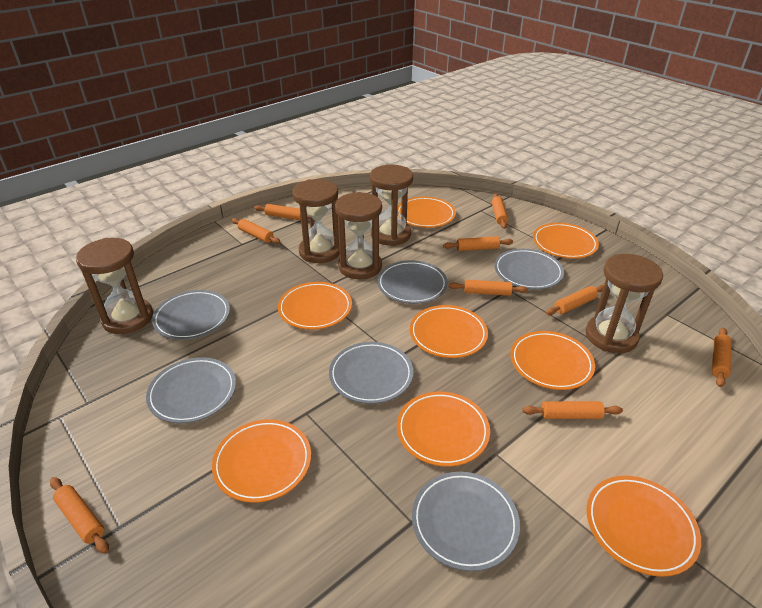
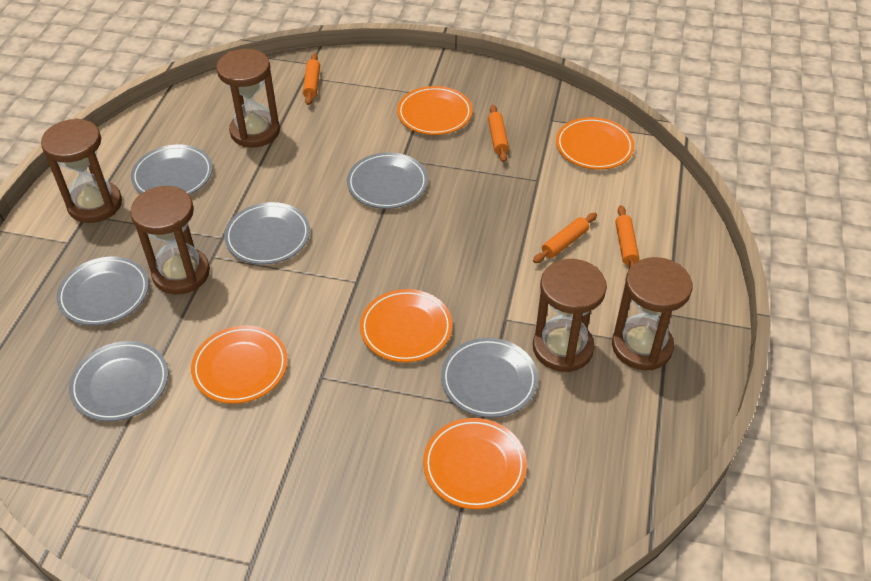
orange plate: [212,419,311,503] [278,282,352,330] [397,197,456,228] [397,392,490,467] [410,305,488,358] [510,331,595,390] [533,223,599,259] [586,476,701,577] = 8 -> [191,325,288,404] [360,289,452,362] [397,86,472,135] [423,418,527,509] [556,117,635,170] = 5
orange rolling pin: [50,477,109,554] [232,218,281,244] [254,204,310,221] [443,236,513,251] [449,280,528,296] [492,193,508,229] [522,401,623,419] [546,285,604,315] [712,328,732,387] = 9 -> [303,53,320,105] [488,105,509,162] [533,213,597,263] [616,205,639,269] = 4

